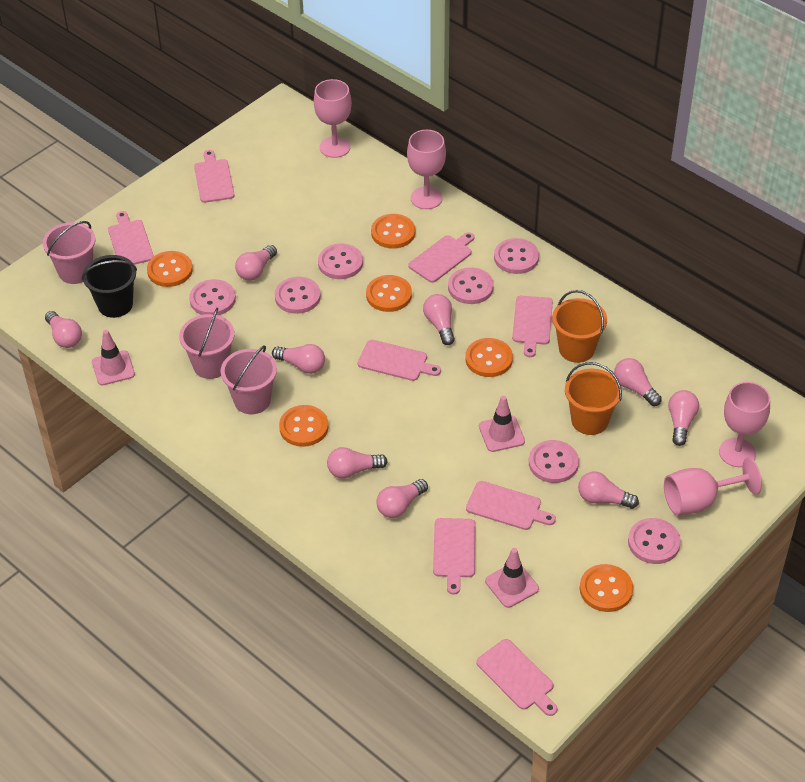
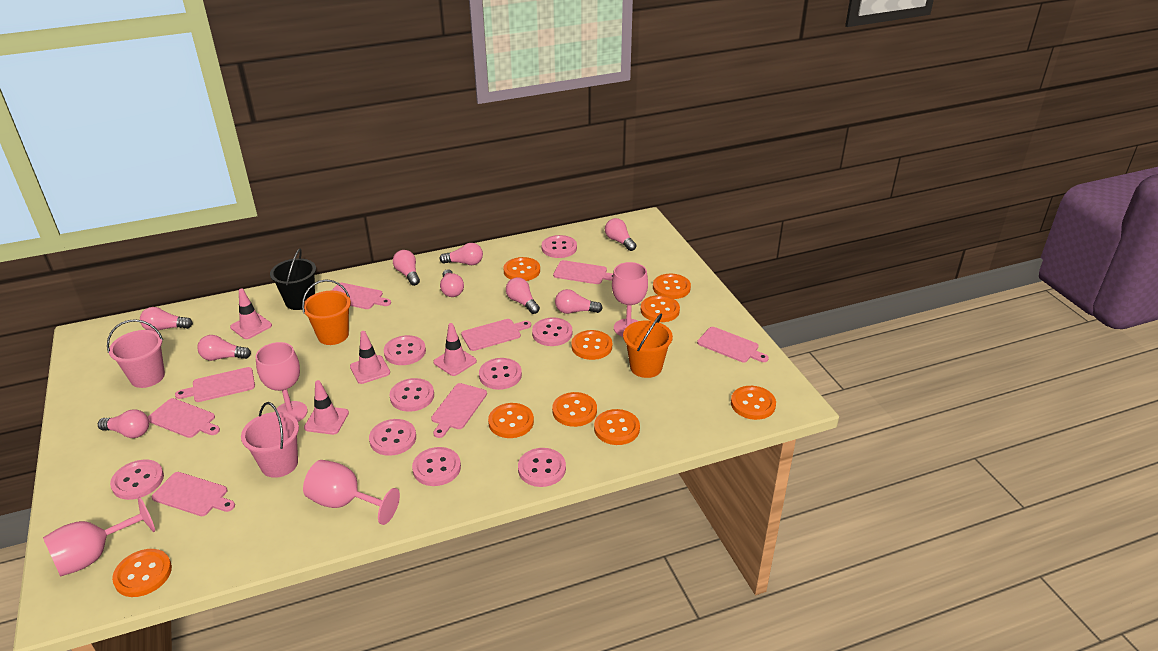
orange button: [147,251,193,287] [279,405,328,447] [366,275,412,312] [371,214,415,249] [465,338,513,377] [580,564,633,612] = 6 -> [112,549,172,597] [488,403,534,438] [503,257,540,281] [552,392,597,427] [571,330,612,360] [594,409,640,445] [641,295,680,322] [653,274,691,299] [731,386,776,420] = 9
pink bucket: [43,221,96,284] [179,308,235,379] [221,345,277,414] = 3 -> [107,319,165,388] [241,402,299,478] = 2
pink button: [189,279,236,315] [275,277,321,314] [318,243,363,279] [448,267,494,304] [494,238,539,274] [529,440,579,483] [628,518,681,564] = 7 -> [110,459,164,500] [369,419,416,456] [384,335,426,365] [390,378,434,412] [412,447,461,486] [479,358,522,390] [518,448,566,487] [532,317,572,346] [541,235,577,258] = 9
pink traffic cone: [92,330,135,385] [479,396,525,452] [485,548,539,608] = 3 -> [230,288,272,339] [304,380,349,435] [350,331,390,384] [433,323,477,376] = 4

